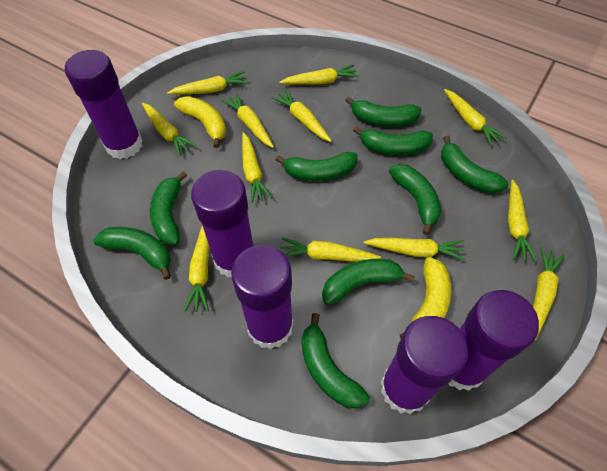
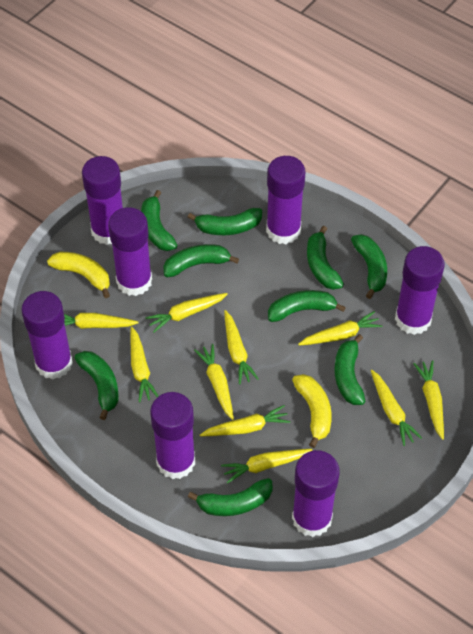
purple glue stick: [65,50,143,159] [191,170,253,278] [231,245,293,349] [381,316,468,414] [448,290,539,391] = 5 -> [21,291,73,379] [82,156,123,245] [108,207,152,296] [150,392,195,479] [266,156,305,244] [292,450,340,537] [395,246,445,335] = 7
yellow carrot: [142,103,197,156] [167,71,248,95] [184,226,209,312] [221,93,274,148] [242,132,272,203] [272,89,332,142] [280,65,359,85] [280,238,381,261] [364,238,466,261] [444,89,506,146] [508,180,537,262] [533,247,565,340] = 12 -> [64,313,138,329] [130,327,158,402] [146,293,228,333] [194,344,234,420] [200,405,290,436] [221,449,312,483] [224,310,259,385] [298,311,382,345] [371,370,422,446] [413,360,444,440] = 10

